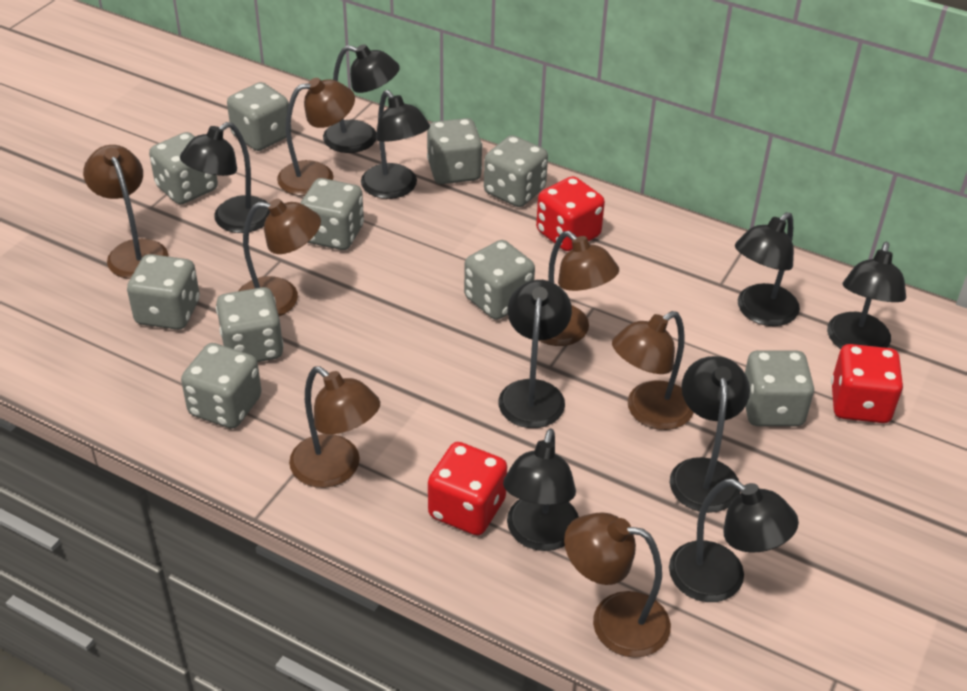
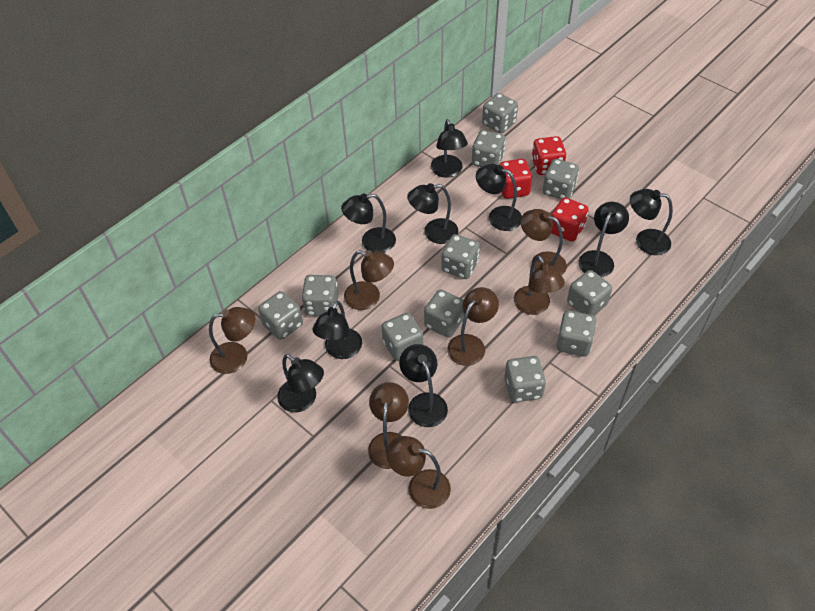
grey dice: [127,254,200,330] [149,132,218,205] [181,343,262,428] [216,287,284,362] [227,82,289,151] [301,178,364,250] [427,118,483,184] [464,240,535,320] [484,135,548,207] [745,350,814,426] = 10 -> [258,291,303,340] [302,275,338,316] [381,313,423,361] [424,289,465,338] [441,234,480,279] [472,130,505,167] [482,93,518,133] [504,356,546,402] [543,159,579,199] [556,310,597,357] [567,270,612,316] = 11

